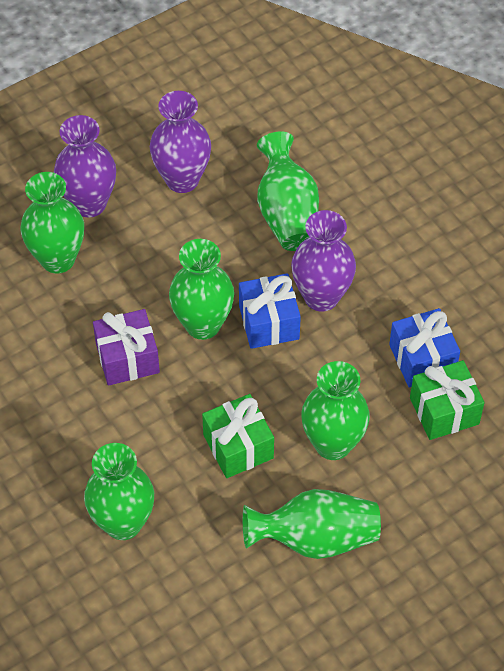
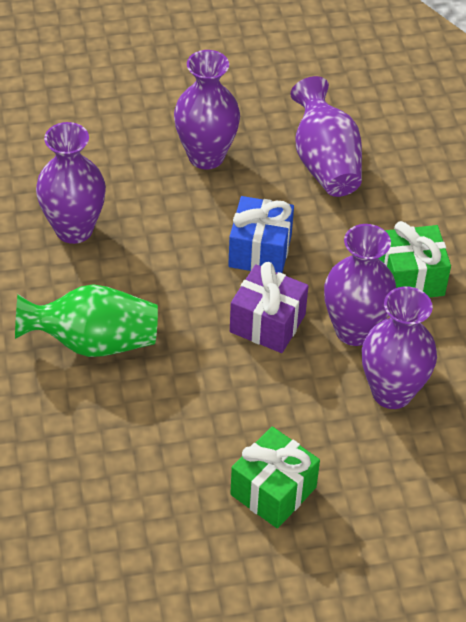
blue gift: [239,273,301,349] [389,308,460,388] = 2 -> [228,196,294,273] = 1
green vase: [21,172,84,274] [84,443,154,540] [169,239,234,340] [243,489,381,559] [257,132,319,251] [301,361,370,460] = 6 -> [15,284,158,357] = 1
purple vase: [54,115,116,217] [150,91,211,193] [291,210,356,312] = 3 -> [36,122,106,244] [174,50,240,169] [290,76,362,197] [324,224,396,346] [362,286,437,409] = 5

